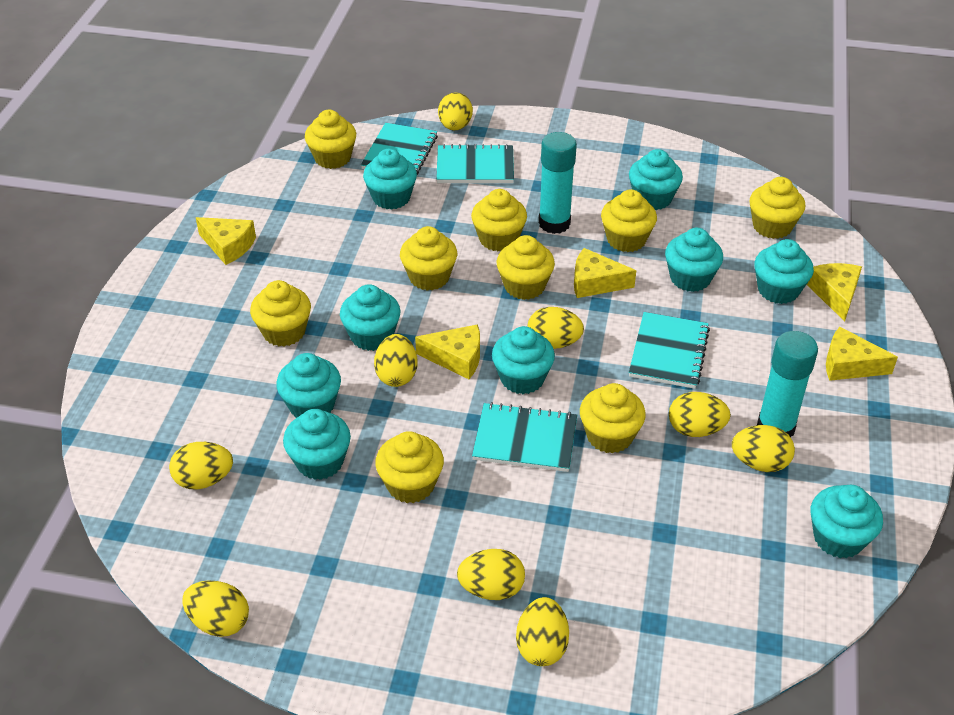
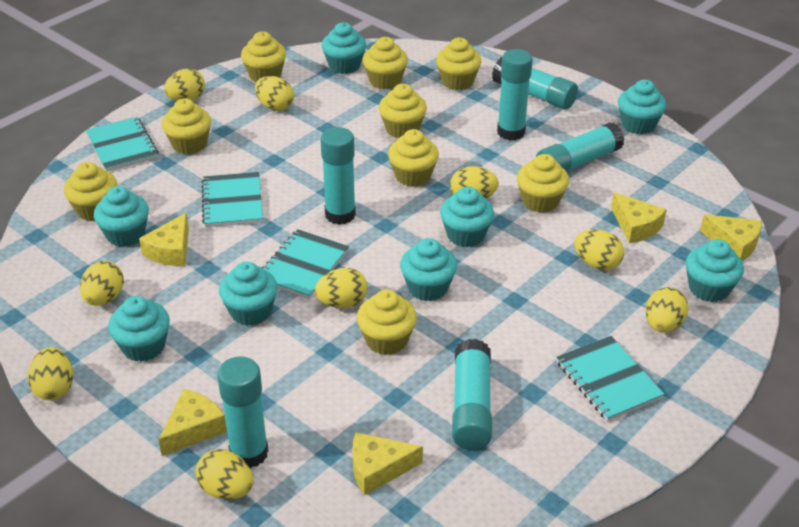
turquoise cupcake: [276,353,341,418] [283,409,351,480] [340,284,401,351] [363,149,417,210] [492,326,555,394] [629,149,683,210] [665,228,723,292] [754,239,814,304] [811,485,883,558] = 9 -> [94,186,149,247] [108,296,170,362] [219,262,278,326] [322,22,366,74] [400,238,457,301] [440,187,494,247] [618,80,666,134] [686,239,744,302] = 8
turquoise glue stick: [539,132,577,234] [757,331,818,437] = 2 -> [217,356,268,468] [320,127,356,225] [452,339,492,450] [492,57,578,109] [497,49,533,141] [536,122,625,172] = 6

